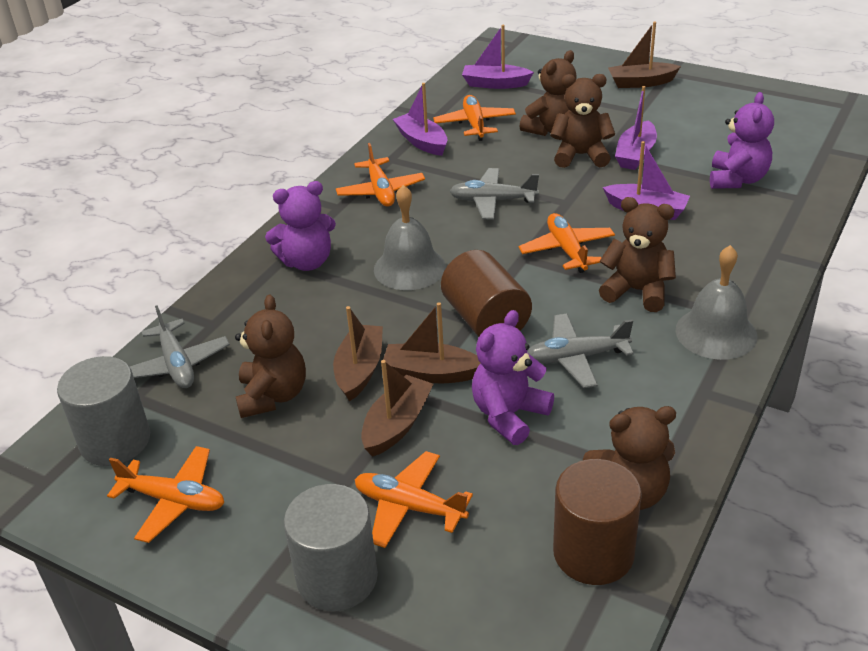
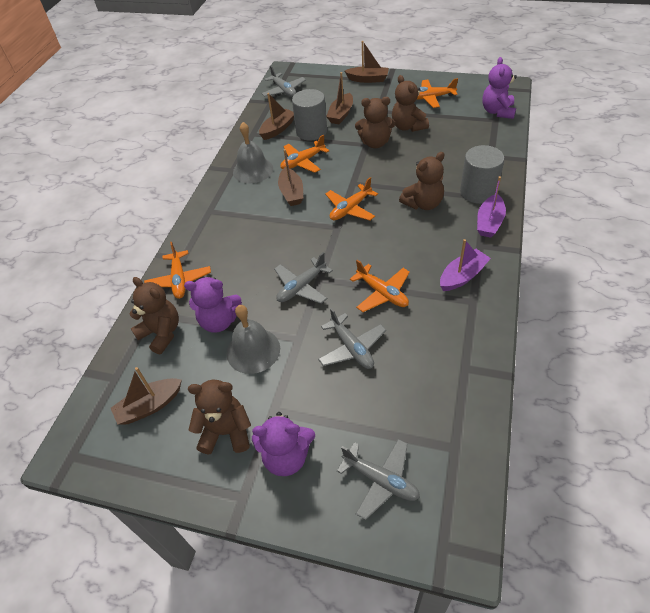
brown boat: [333,306,383,401] [361,360,434,457] [383,302,480,383] [608,21,681,88] = 4 -> [111,367,182,425] [259,93,294,140] [278,149,303,206] [326,72,353,124] [345,41,389,83] = 5
brown cylinder: [441,250,532,337] [553,459,642,585] = 2 -> none = 0
grey plane: [130,305,230,388] [450,168,539,219] [527,314,634,388] = 3 -> [262,66,306,97] [274,252,333,304] [318,308,386,369] [337,439,420,520] = 4
purple boat: [393,83,448,156] [462,25,534,89] [603,141,690,220] [615,86,657,170] = 4 -> [440,239,491,291] [477,176,506,238] = 2

